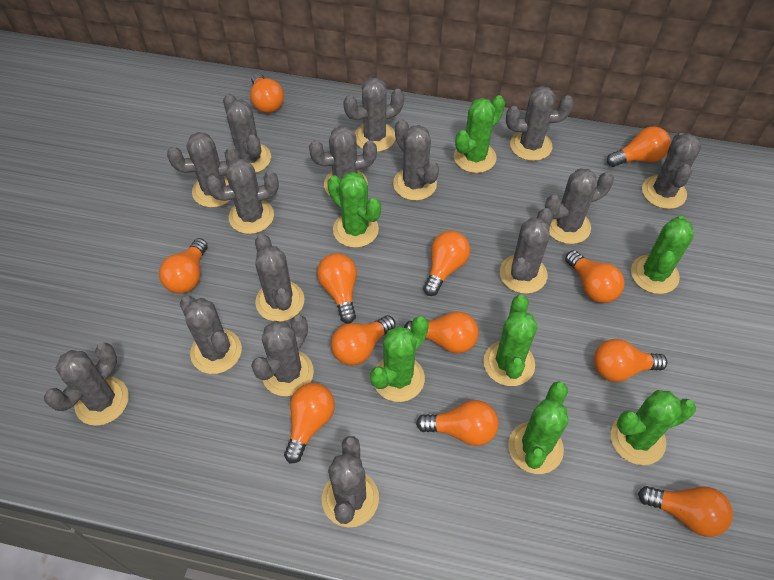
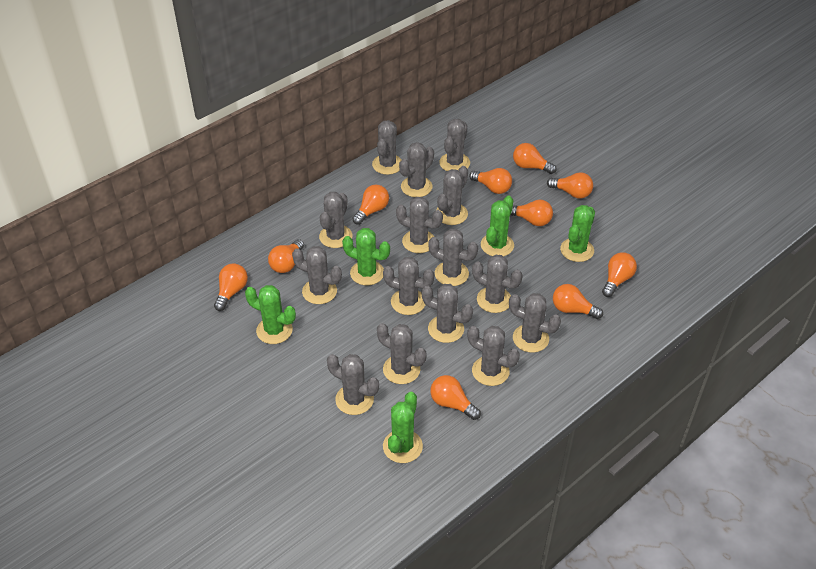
green cactus: [327,172,381,248] [370,316,429,402] [454,95,505,173] [483,295,537,386] [508,382,568,474] [611,390,696,465] [631,216,694,294] = 7 -> [245,285,296,344] [342,228,390,285] [383,392,423,463] [481,196,514,257] [560,205,595,262] = 5
orange light bulb: [159,238,208,294] [250,73,284,113] [284,383,335,463] [317,253,357,323] [331,315,396,366] [404,311,479,353] [416,400,498,446] [423,231,470,296] [565,250,625,303] [594,339,667,382] [607,126,671,167] [638,486,733,537] = 12 -> [214,263,248,311] [268,239,304,273] [352,185,389,225] [430,375,481,420] [469,168,512,194] [511,199,553,226] [513,143,557,174] [547,172,593,199] [553,284,603,319] [602,252,637,297] = 10

